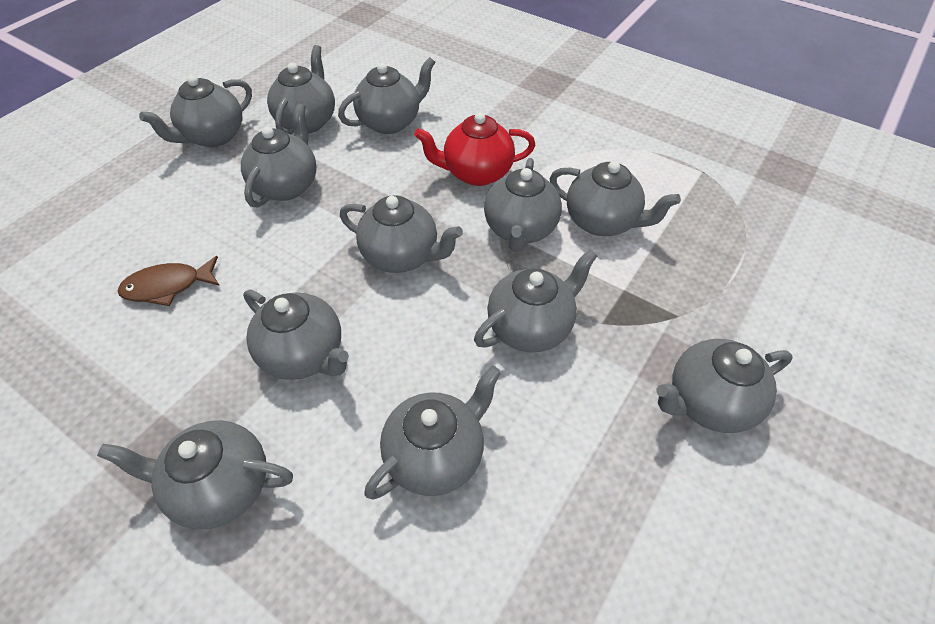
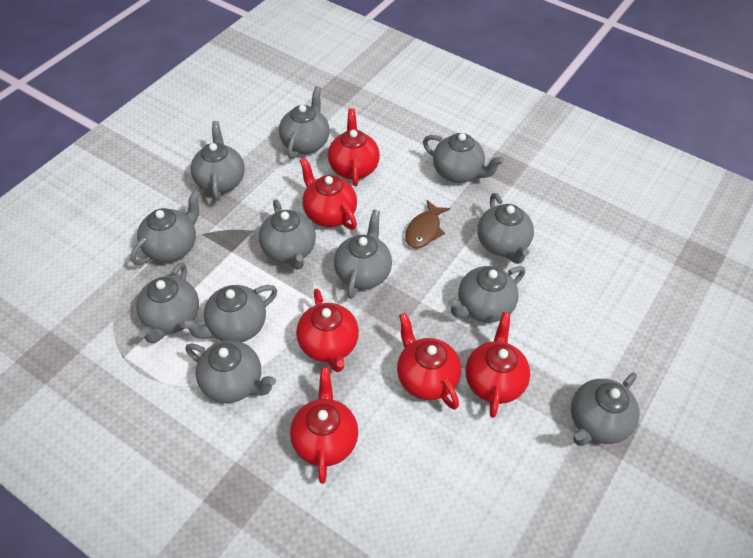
red teapot: [414,112,535,186] = 1 -> [290,367,358,484] [296,289,359,372] [300,157,357,230] [328,109,380,186] [397,313,461,409] [466,312,530,418] = 6

